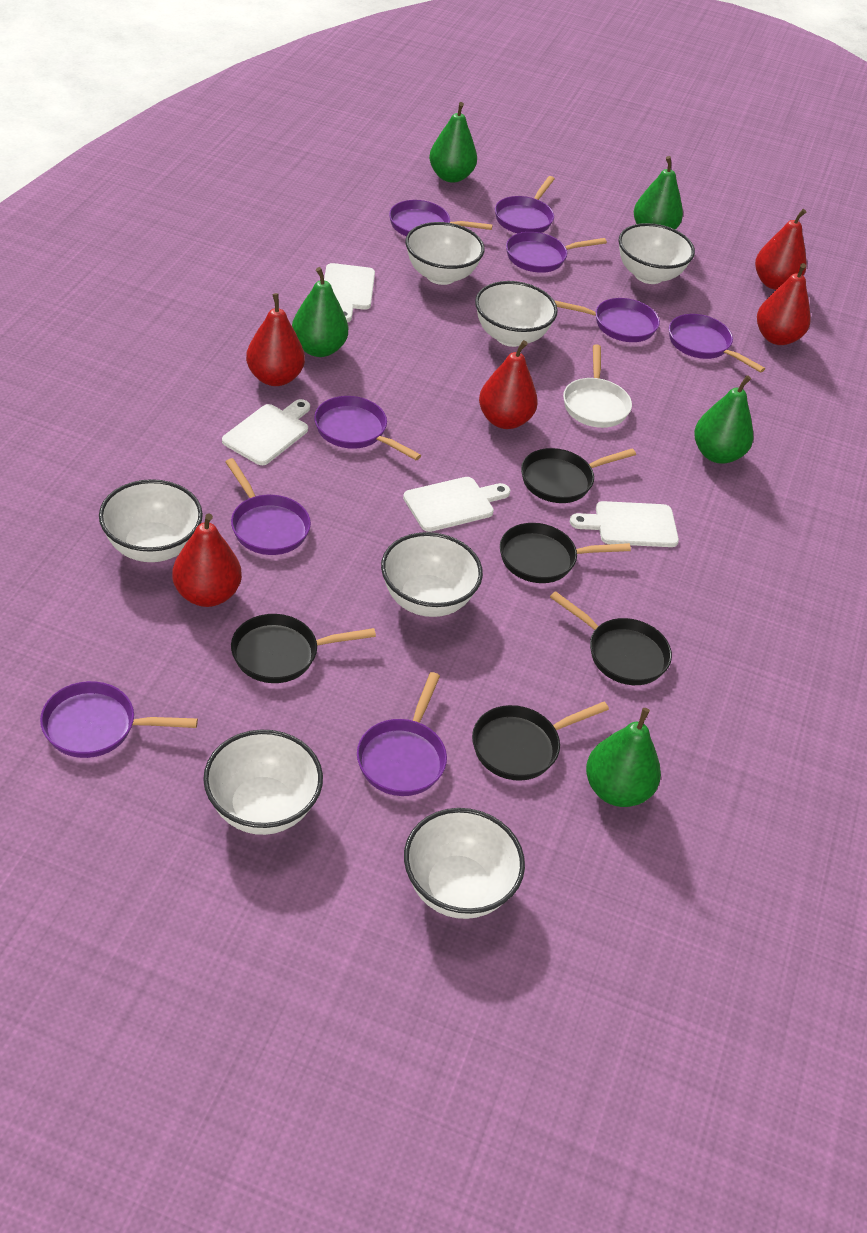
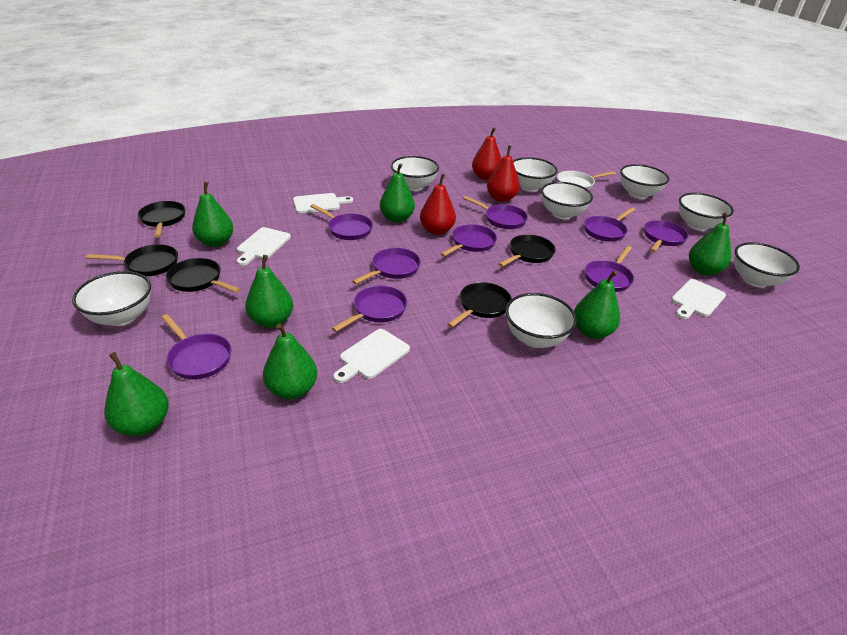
green pear: [292,267,348,357] [429,102,477,183] [586,708,661,807] [634,156,683,230] [694,375,753,464] = 5 -> [104,352,169,436] [192,182,233,247] [245,255,293,328] [263,323,317,399] [380,164,415,223] [574,270,620,339] [689,213,731,276] = 7
red pear: [172,513,242,607] [246,293,305,386] [479,340,538,429] [755,209,807,290] [757,263,811,345] = 5 -> [420,174,456,235] [472,127,501,180] [487,145,520,202] = 3
white bowl: [99,479,203,562] [203,730,323,835] [381,532,483,617] [404,808,525,919] [405,222,485,285] [475,281,558,347] [618,223,695,284] = 7 -> [72,271,151,326] [391,156,439,191] [505,293,577,348] [513,157,558,192] [541,182,593,219] [620,164,669,199] [679,193,734,231] [734,242,800,288] = 8

